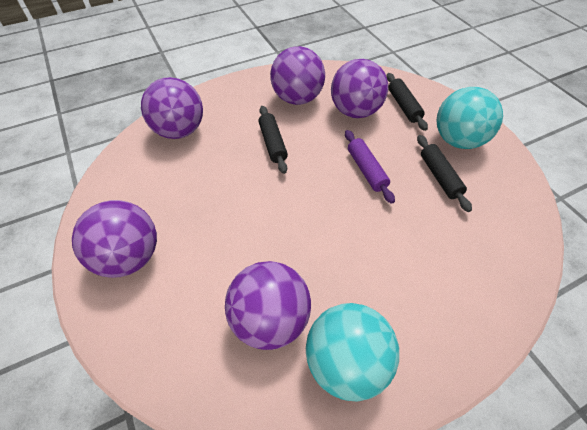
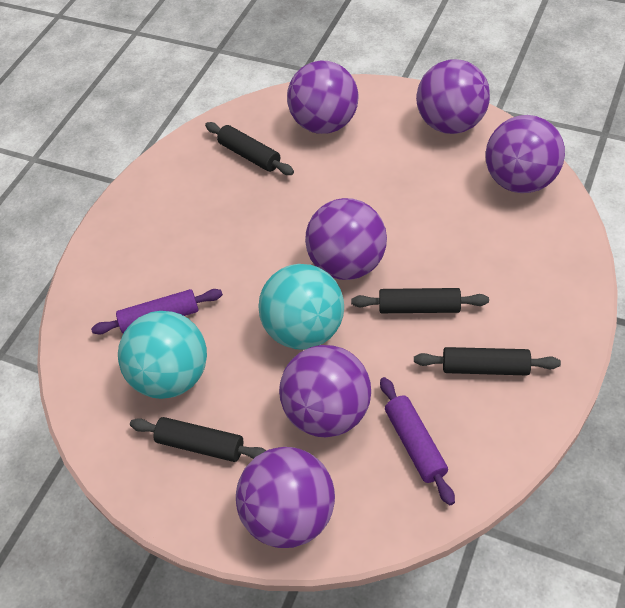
black rolling pin: [258,106,288,174] [387,73,428,131] [417,135,472,212] = 3 -> [130,417,266,462] [205,122,294,175] [351,288,489,313] [414,347,561,376] = 4
purple ball: [72,200,157,278] [141,77,203,139] [225,261,311,350] [270,46,325,105] [331,59,388,118] = 5 -> [236,447,335,548] [279,345,371,437] [287,61,359,134] [305,198,387,280] [416,59,490,134] [485,115,565,193] = 6
purple rolling pin: [345,130,395,204] = 1 -> [91,289,223,335] [380,377,455,505] = 2

